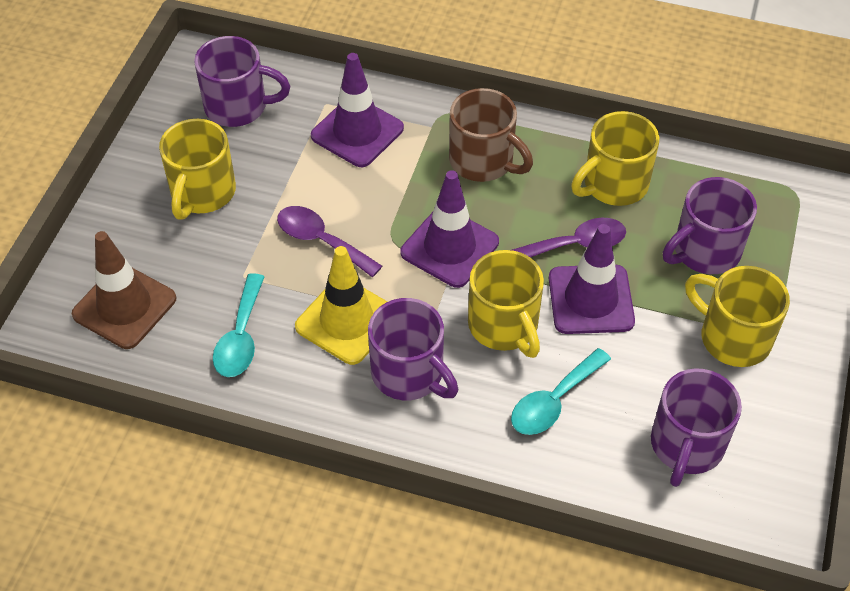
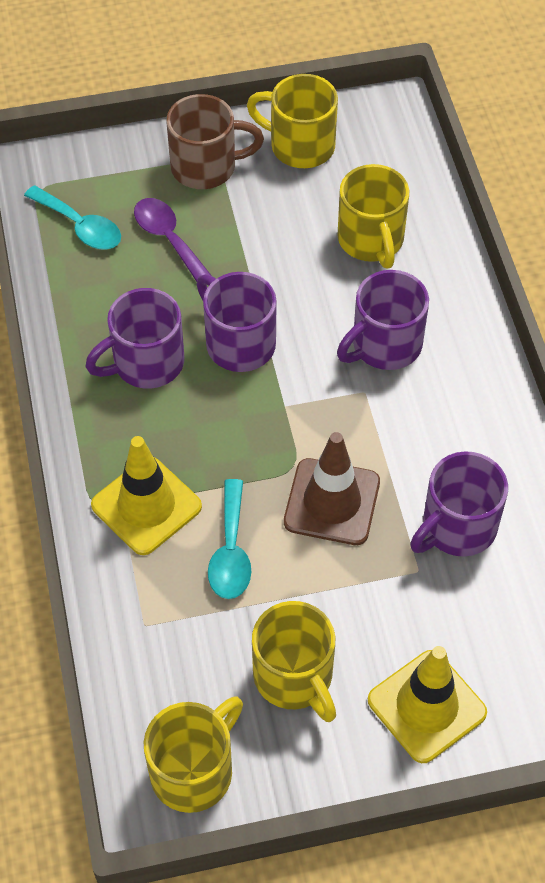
purple spoon: [277,206,382,277] [512,218,626,258] = 2 -> [134,198,212,282] = 1
purple traffic cone: [311,53,404,167] [400,170,499,288] [549,224,635,334] = 3 -> none = 0
yellow traffic cone: [295,246,387,365] = 1 -> [91,436,202,555] [368,646,487,763] = 2

